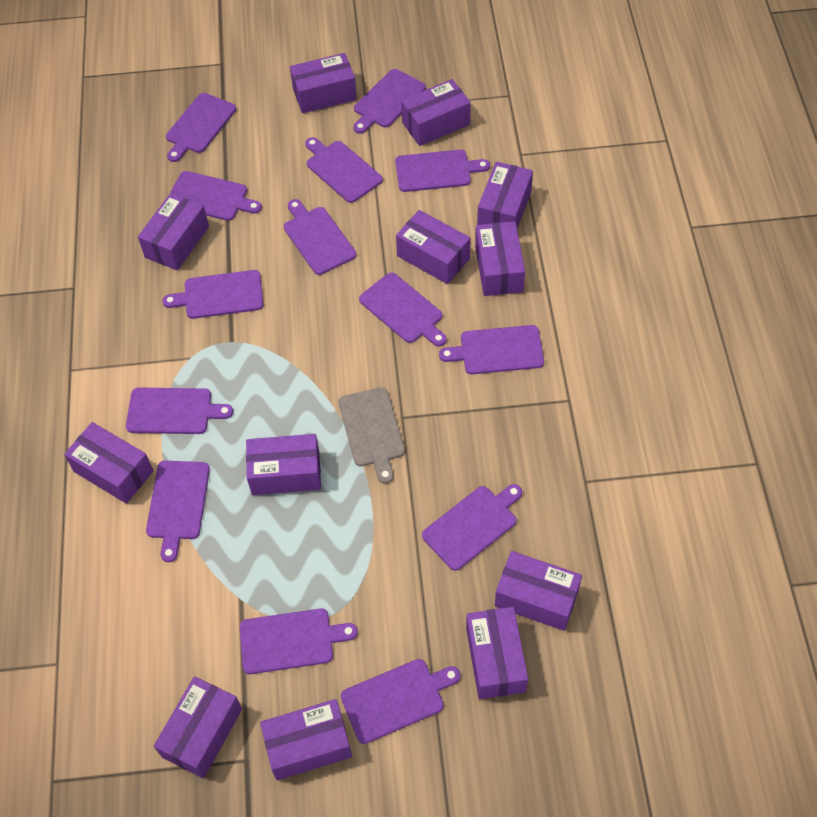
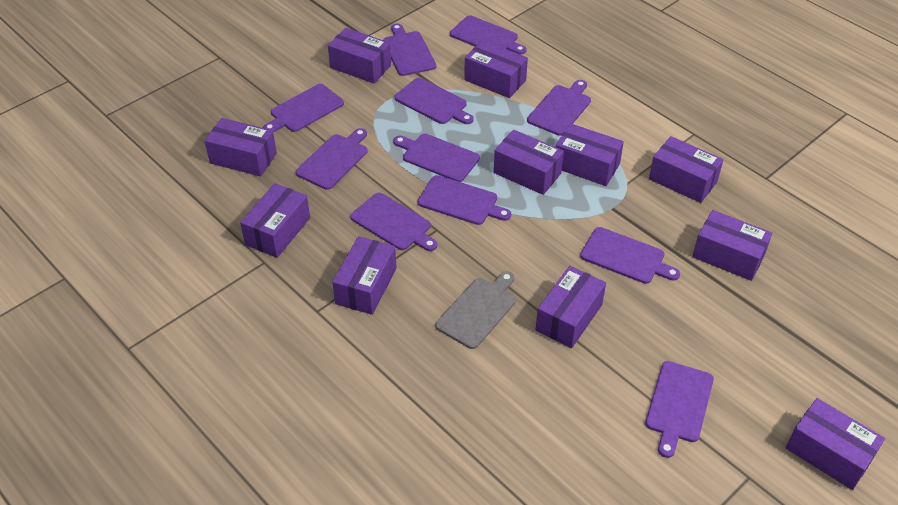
purple box: [64,422,153,504] [138,193,209,270] [154,676,242,778] [246,434,321,495] [260,699,352,780] [290,53,357,114] [396,210,471,284] [401,79,471,146] [466,607,528,699] [475,221,525,296] [477,162,533,229] [495,551,582,631] = 12 -> [204,118,277,176] [240,183,310,258] [328,28,391,83] [332,236,397,315] [464,40,528,98] [494,130,564,195] [535,266,606,348] [556,123,624,186] [649,136,723,203] [692,210,772,281] [786,398,885,490] = 11
purple cutting board: [126,388,233,434] [146,461,210,562] [162,270,263,319] [166,93,236,162] [170,171,262,221] [240,608,358,674] [284,199,356,275] [305,137,383,203] [341,659,461,744] [353,69,426,134] [359,272,447,347] [395,150,490,192] [422,484,522,571] [439,325,544,374] = 14 -> [263,84,344,133] [296,128,367,190] [350,193,437,251] [383,23,436,76] [393,134,480,182] [394,78,474,124] [417,175,511,225] [450,15,526,55] [527,80,591,136] [580,227,680,284] [645,361,714,458] = 11

